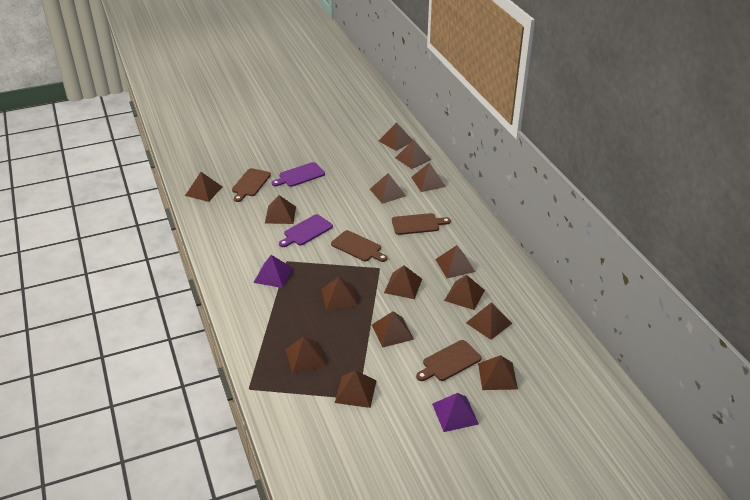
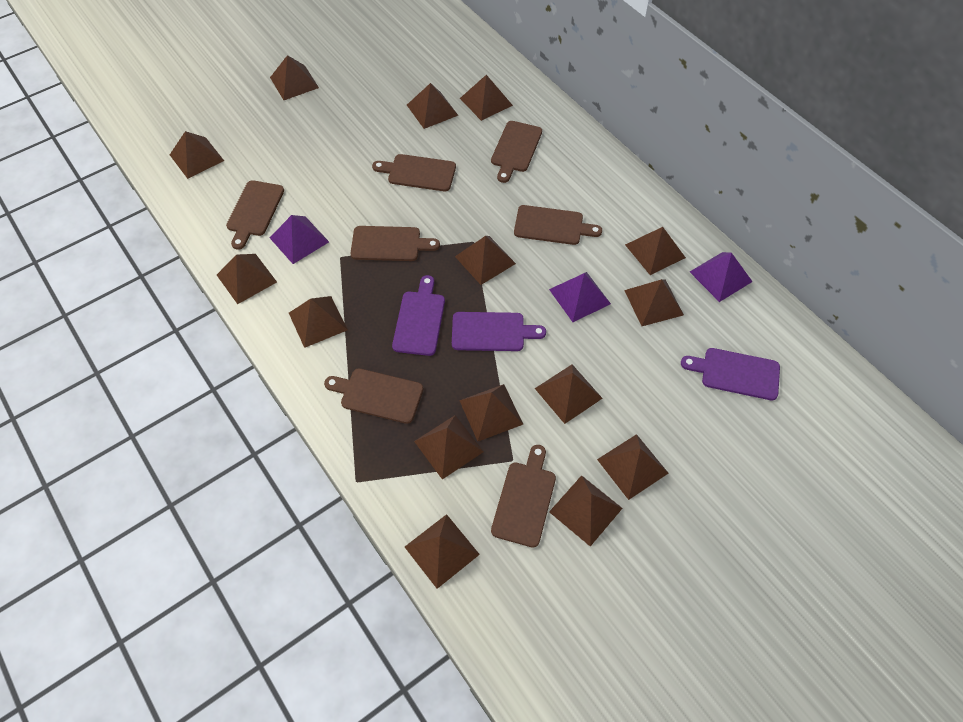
brown cutting board: [232,168,271,202] [331,230,388,262] [392,213,451,235] [416,340,482,381] = 4 -> [226,180,284,250] [324,368,423,424] [350,226,440,261] [372,154,456,191] [491,121,542,183] [491,445,556,548] [514,205,602,245] = 7
purple cutting board: [272,162,325,187] [279,214,333,247] = 2 -> [392,275,445,356] [452,312,546,351] [681,348,780,400] = 3
purple pyramid: [253,255,293,288] [432,393,479,432] = 2 -> [270,215,329,264] [549,272,611,322] [690,252,753,302] = 3

